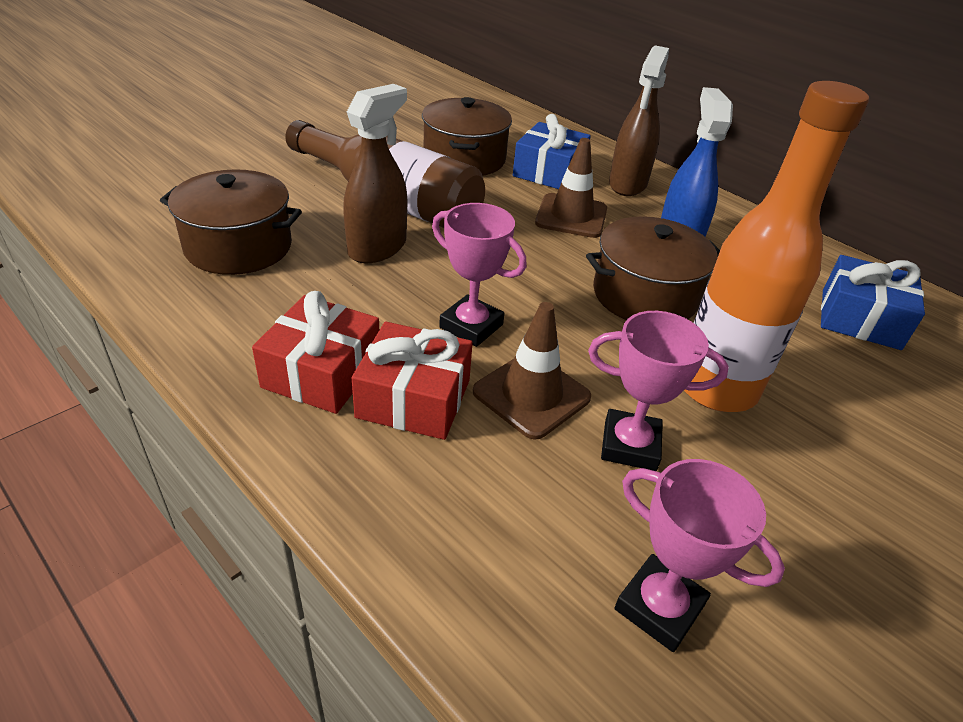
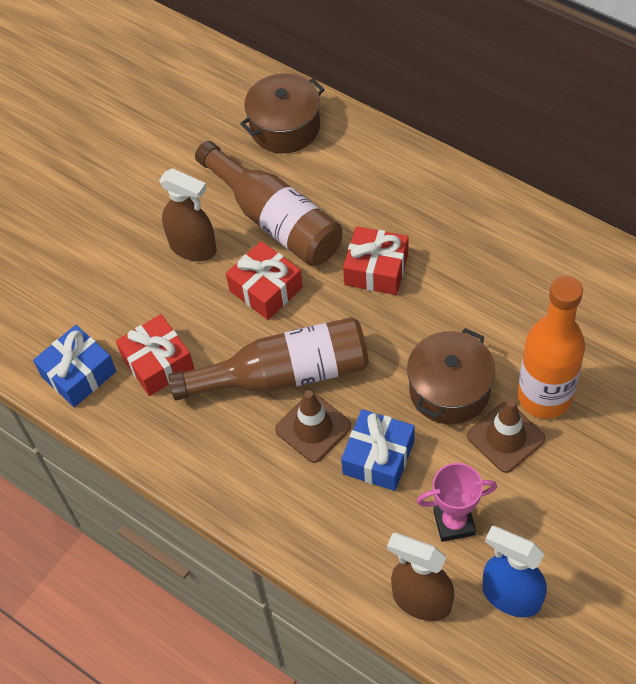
brown bottle: [285,120,485,228] = 1 -> [168,317,369,401] [195,141,342,266] = 2
brown pot: [160,169,302,275] [422,97,512,176] [586,216,720,320] = 3 -> [240,73,325,153] [407,328,495,424] = 2
pink trophy: [432,203,527,347] [588,311,729,471] [615,459,785,652] = 3 -> [417,463,497,542] = 1
red gift: [252,291,379,414] [352,322,473,440] = 2 -> [116,314,194,396] [226,241,303,320] [343,226,408,295] = 3

